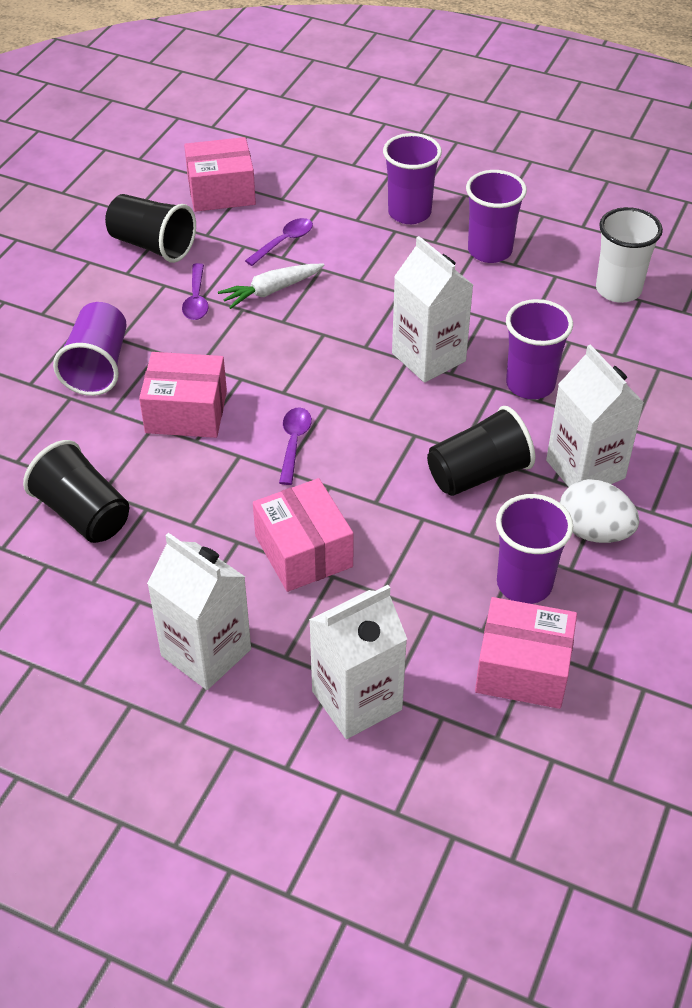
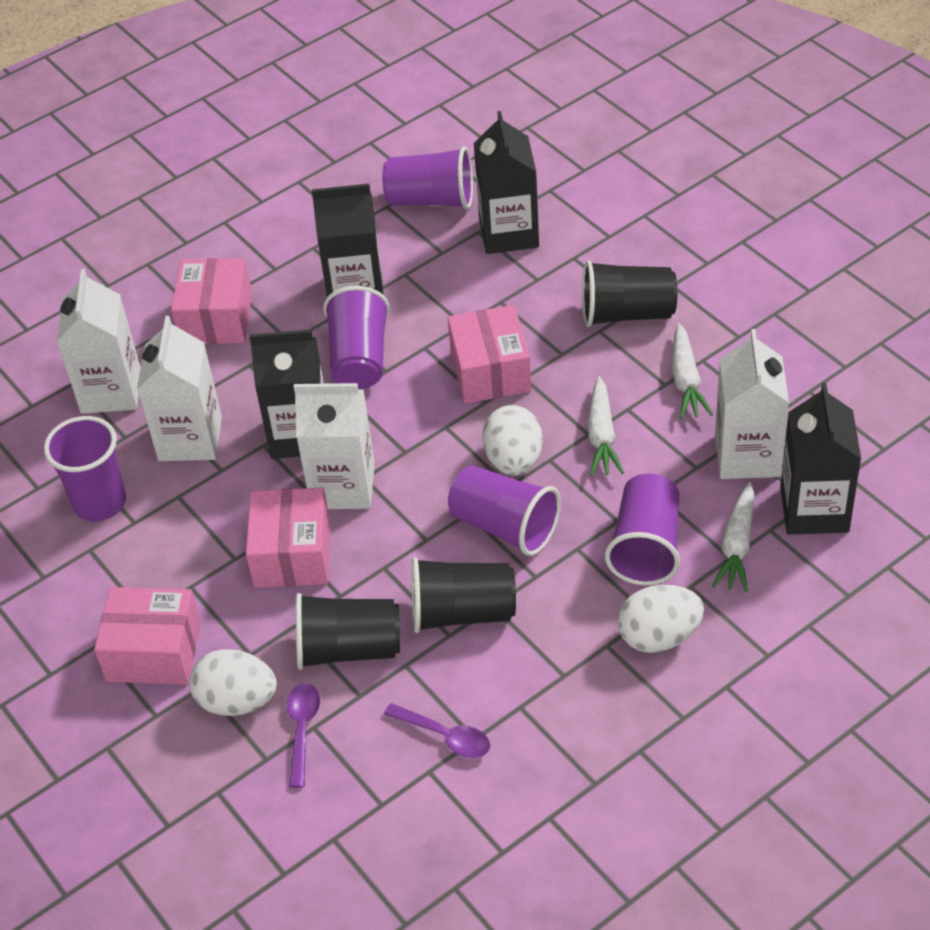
black carton: none = 0 -> [249,329,324,459] [312,184,383,297] [474,111,539,254] [780,383,861,535] = 4
purple spoon: [182,263,209,320] [245,218,313,266] [279,408,312,485] = 3 -> [287,683,320,788] [384,703,490,758] = 2
white carrot: [218,264,325,309] = 1 -> [587,376,624,476] [672,323,713,419] [712,482,755,592] = 3
white cup: [596,207,663,303] = 1 -> none = 0
white egg: [560,479,639,543] = 1 -> [189,649,277,716] [482,405,543,475] [618,585,704,653] = 3

